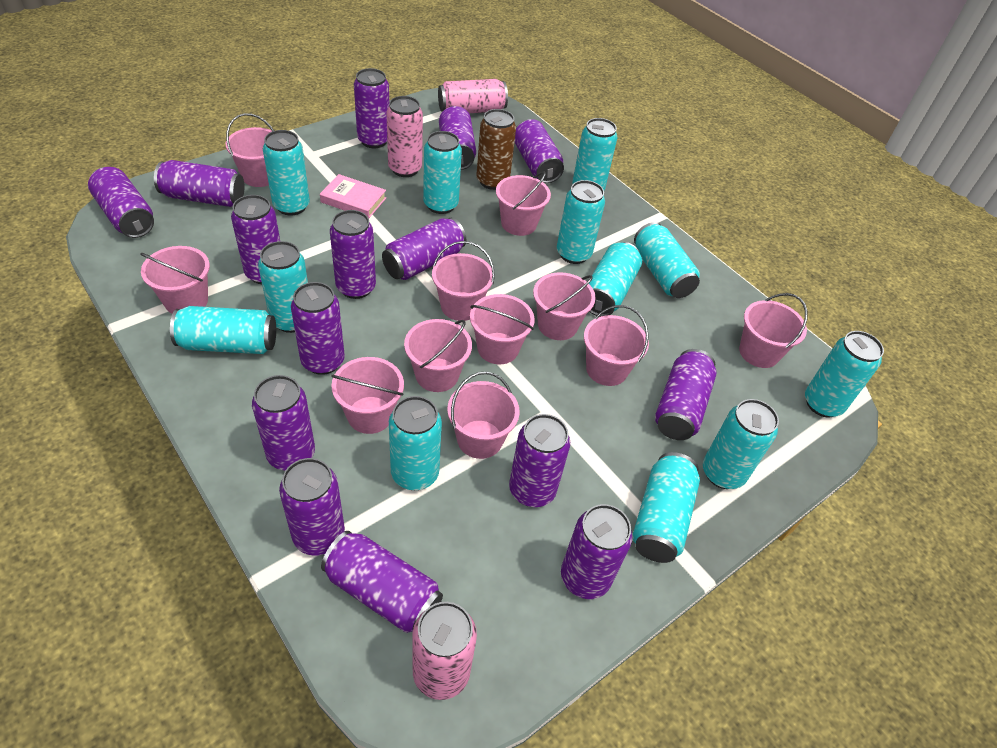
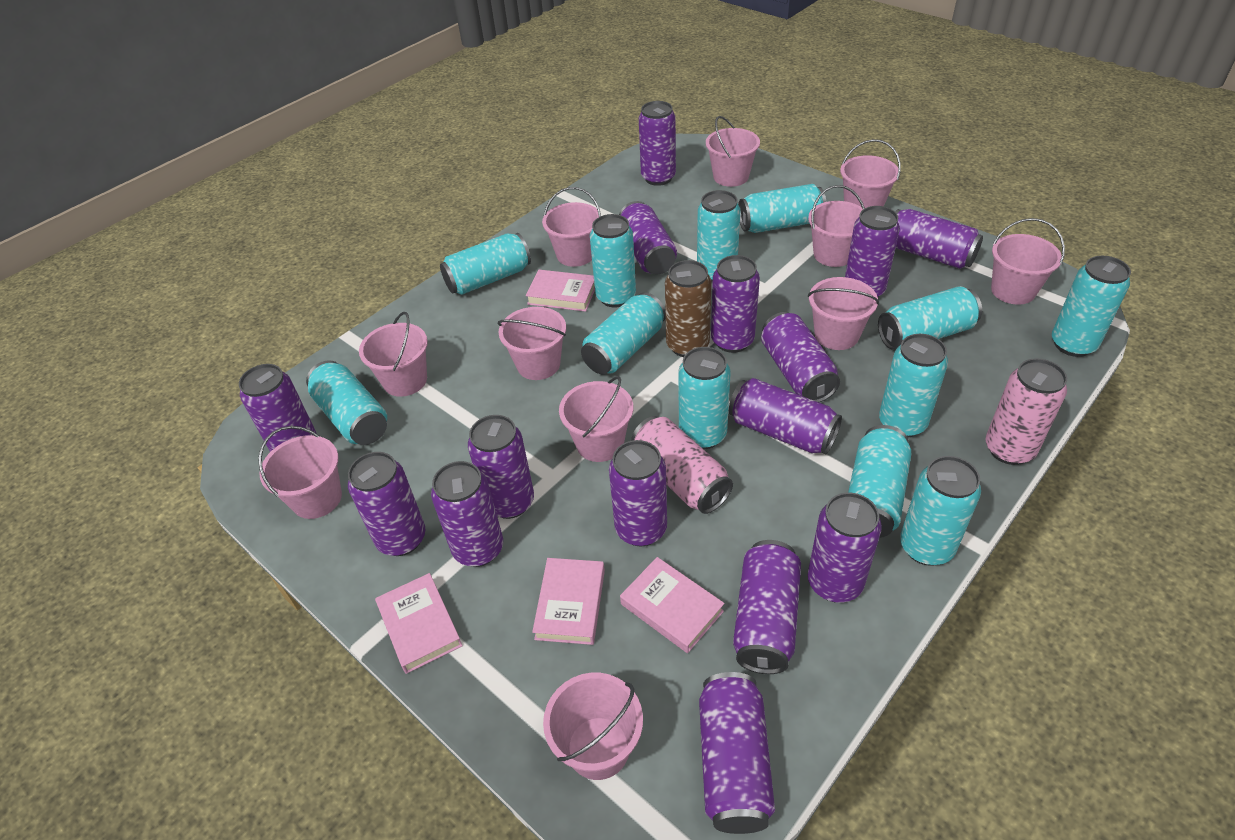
pink book: [320,174,386,218] = 1 -> [375,573,463,674] [526,270,595,312] [532,558,605,645] [620,557,725,653] = 4
pink can: [387,96,423,177] [413,602,477,700] [438,79,508,113] = 3 -> [631,416,733,514] [985,358,1067,465] = 2

